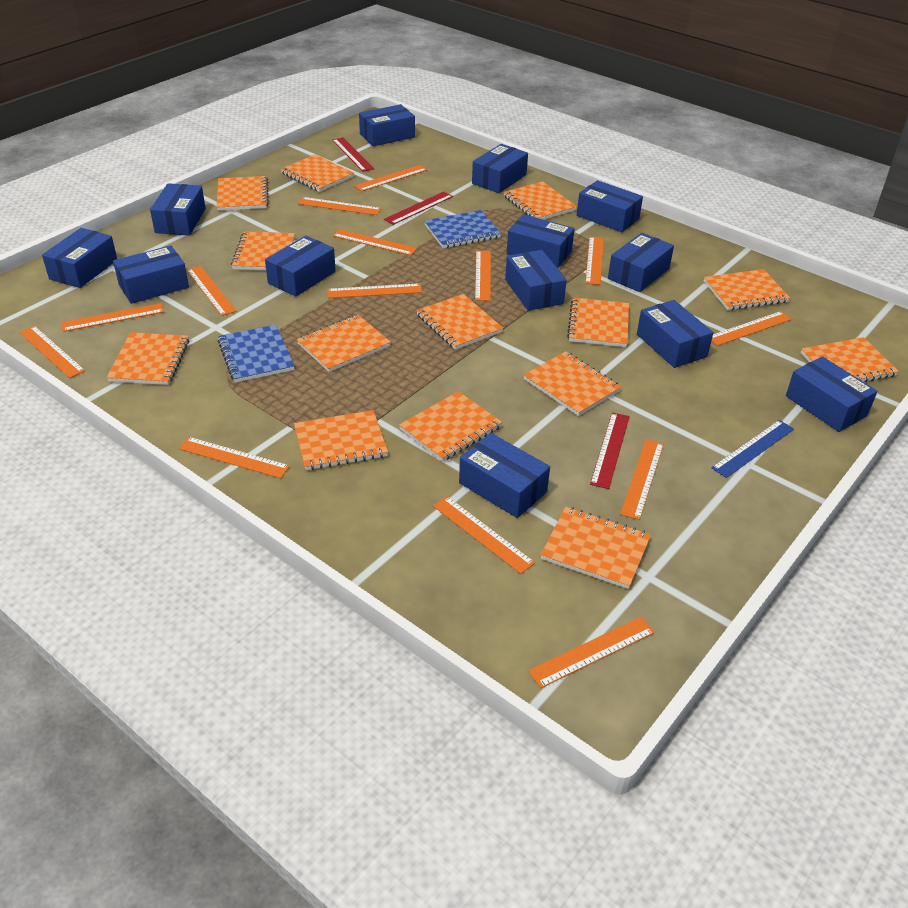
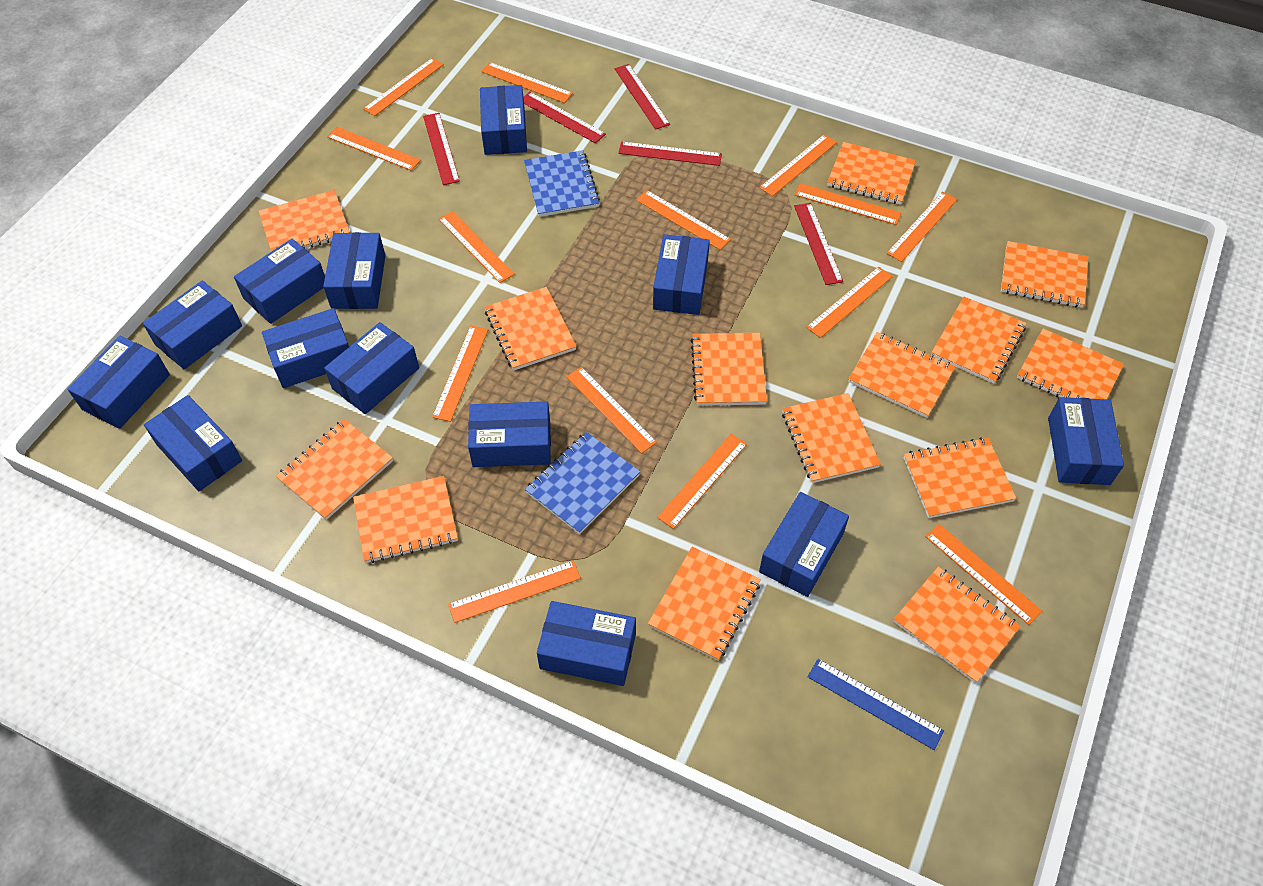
red ruler: [332,137,374,172] [384,192,453,225] [590,412,630,489] = 3 -> [423,113,460,185] [523,92,606,143] [614,64,670,130] [618,141,722,166] [794,203,843,285] = 5

